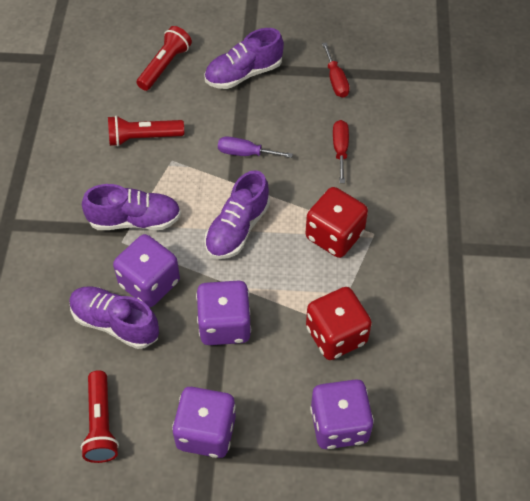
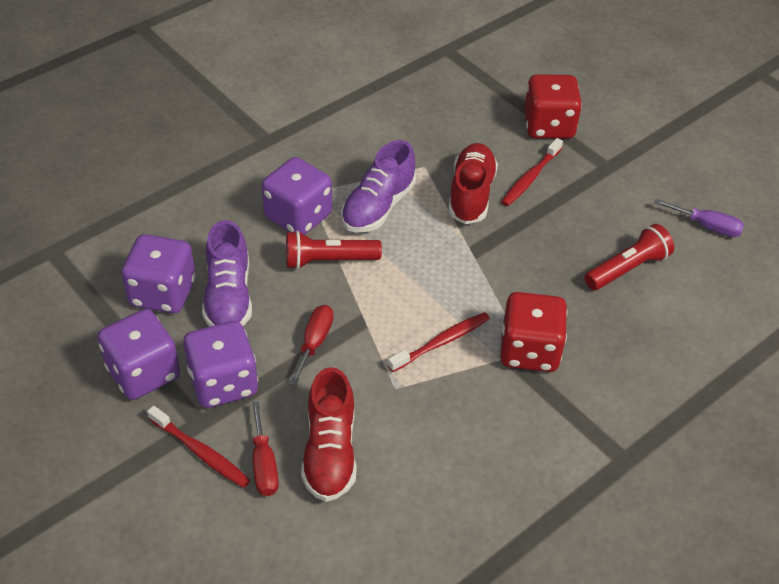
purple shoe: [69,286,159,349] [82,184,181,230] [204,170,270,259] [205,28,284,89] = 4 -> [202,220,252,326] [341,140,416,233] = 2
red flashlight: [81,370,119,463] [108,116,184,146] [137,26,192,91] = 3 -> [286,231,382,269] [584,224,674,290] = 2
red shoe: none = 0 -> [301,367,357,502] [448,143,498,224] = 2
red toothbrush: none = 0 -> [147,406,250,488] [388,312,490,372] [501,138,563,206] = 3

